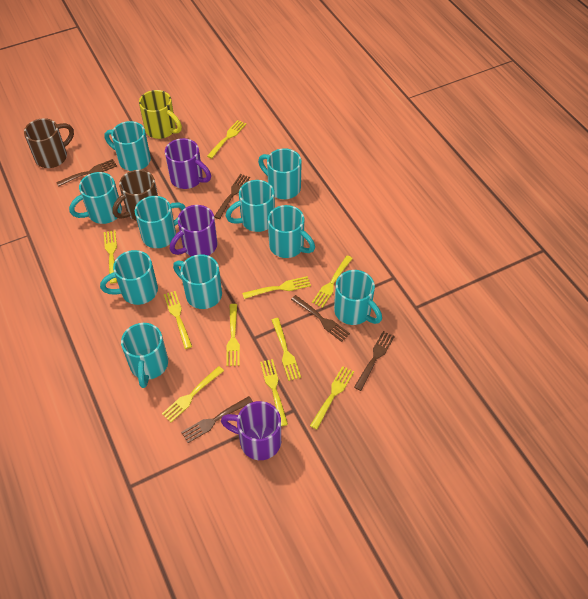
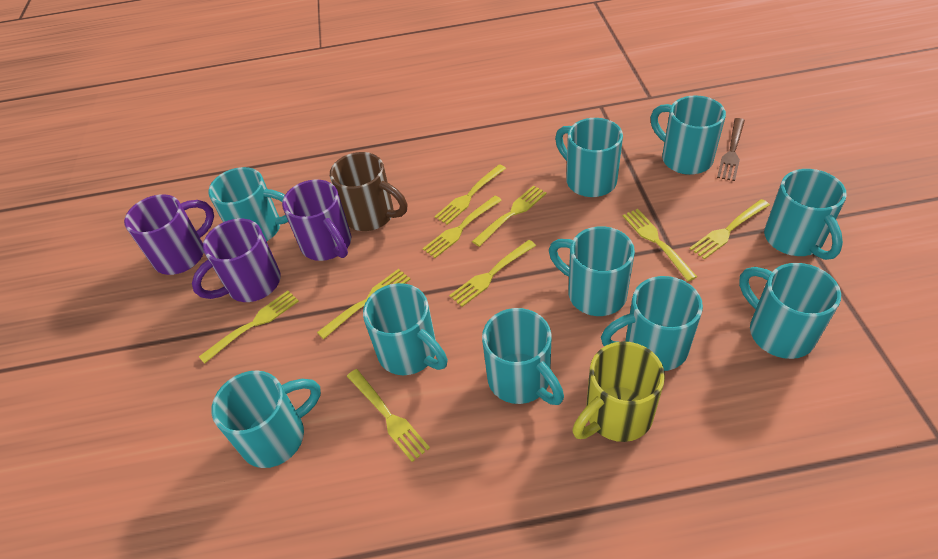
brown fork: [56,159,117,187] [181,396,253,443] [214,174,250,219] [291,295,350,342] [354,331,395,391] = 5 -> [717,118,745,181] = 1
brown mug: [24,118,74,168] [113,170,158,221] = 2 -> [330,152,407,231] = 1
yellow fork: [104,230,117,284] [162,366,224,422] [164,291,192,349] [207,120,246,159] [226,304,240,366] [242,276,311,299] [260,359,288,426] [272,318,301,381] [310,366,354,430] [312,255,353,308] = 10 -> [199,291,299,364] [317,269,411,339] [347,369,430,462] [423,196,502,258] [435,164,506,225] [449,240,536,307] [472,185,547,247] [623,209,697,281] [690,199,770,259] = 9

